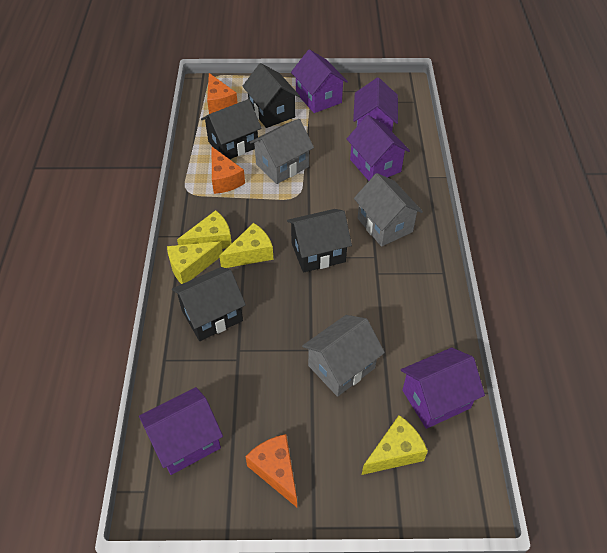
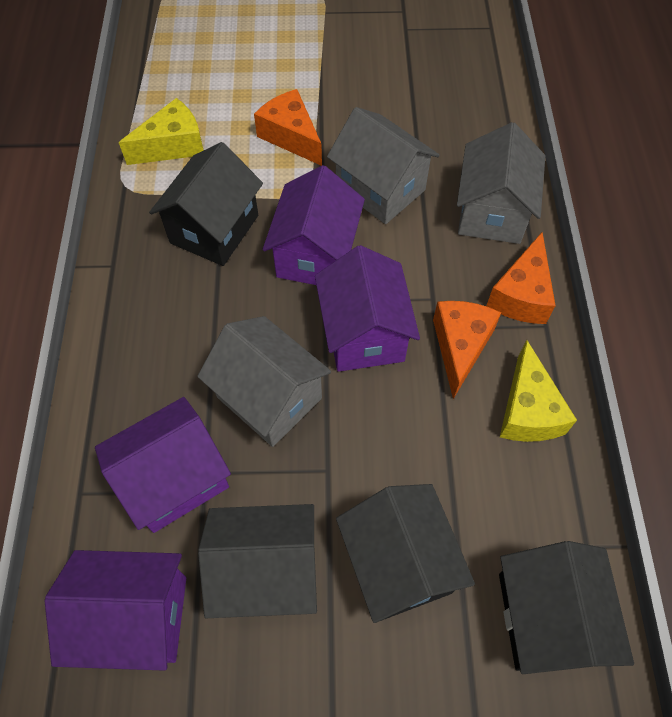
purple house: [139,387,223,475] [291,49,348,113] [347,115,410,181] [353,77,398,131] [401,348,485,429] = 5 -> [45,550,186,671] [95,397,231,533] [263,165,365,285] [315,245,420,372] = 4
yellow cheese: [167,241,223,284] [177,210,232,249] [219,223,273,268] [362,415,428,475] = 4 -> [119,98,204,165] [500,340,577,442] = 2

